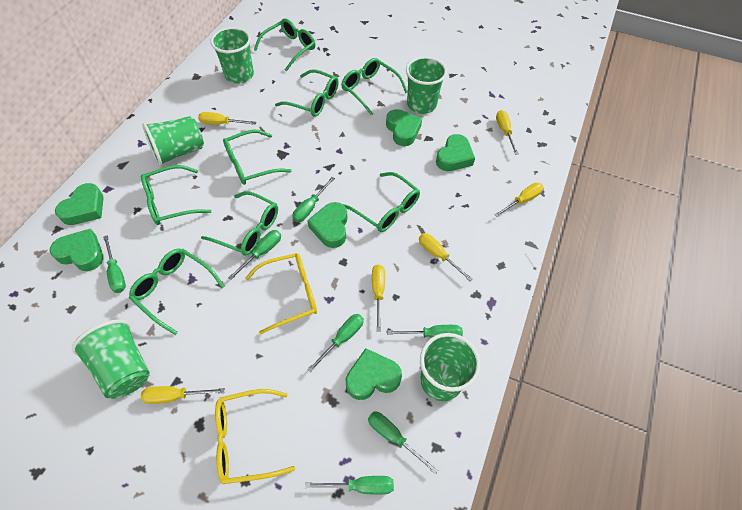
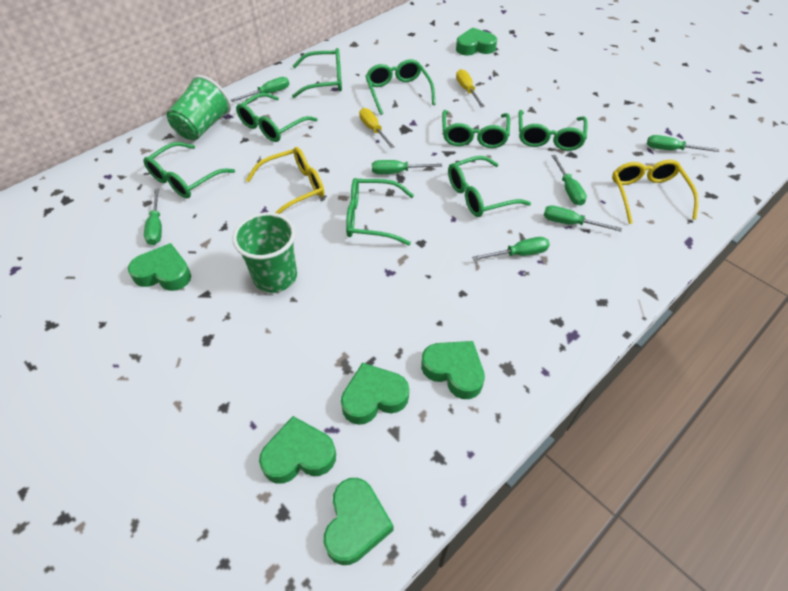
green cup: [72,319,150,399] [142,116,204,166] [211,27,254,84] [406,57,447,114] [420,333,480,401] = 5 -> [167,75,231,140] [232,212,297,293] = 2
yellow screwdriver: [141,386,225,404] [198,112,256,125] [372,265,385,332] [419,233,473,281] [494,183,543,217] [496,110,519,155] = 6 -> [359,108,395,148] [456,69,485,107] = 2

